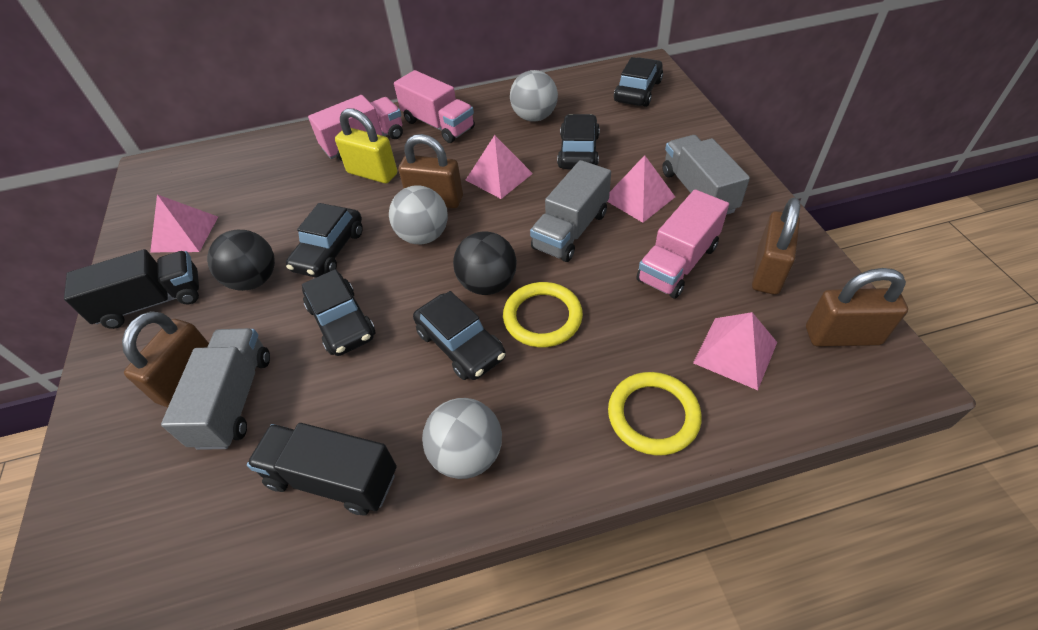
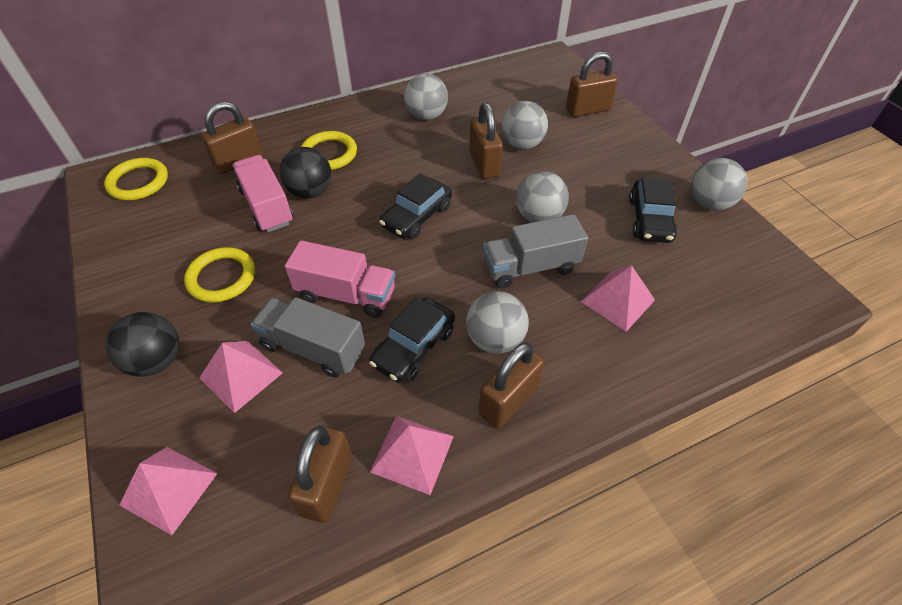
black car: [286,203,363,278] [302,269,375,356] [413,291,506,380] [557,114,600,169] [614,57,663,107] = 5 -> [369,297,455,383] [379,173,452,239] [629,178,677,243] = 3
black truck: [64,249,199,329] [247,423,397,515] = 2 -> none = 0
brown padlock: [122,311,209,407] [398,134,463,208] [752,197,800,295] [806,268,908,347] = 4 -> [201,101,263,174] [288,426,352,523] [469,103,503,179] [479,342,544,429] [566,52,618,117] = 5
grey ball: [389,185,448,244] [422,398,502,479] [510,70,558,122] = 3 -> [404,73,448,120] [466,291,529,354] [501,101,548,149] [516,171,569,222] [691,158,747,210] = 5
grey truck: [161,328,270,450] [530,160,611,262] [662,135,750,215] = 3 -> [251,297,365,377] [483,214,588,288] = 2
pink truck: [308,95,403,161] [394,70,475,143] [636,190,729,299] = 3 -> [232,155,293,232] [285,240,395,317] = 2
yellow padlock: [335,108,397,183] = 1 -> none = 0
yellow ring: [503,282,583,347] [608,372,702,455] = 2 -> [104,158,168,201] [184,247,255,302] [301,131,357,170] = 3

